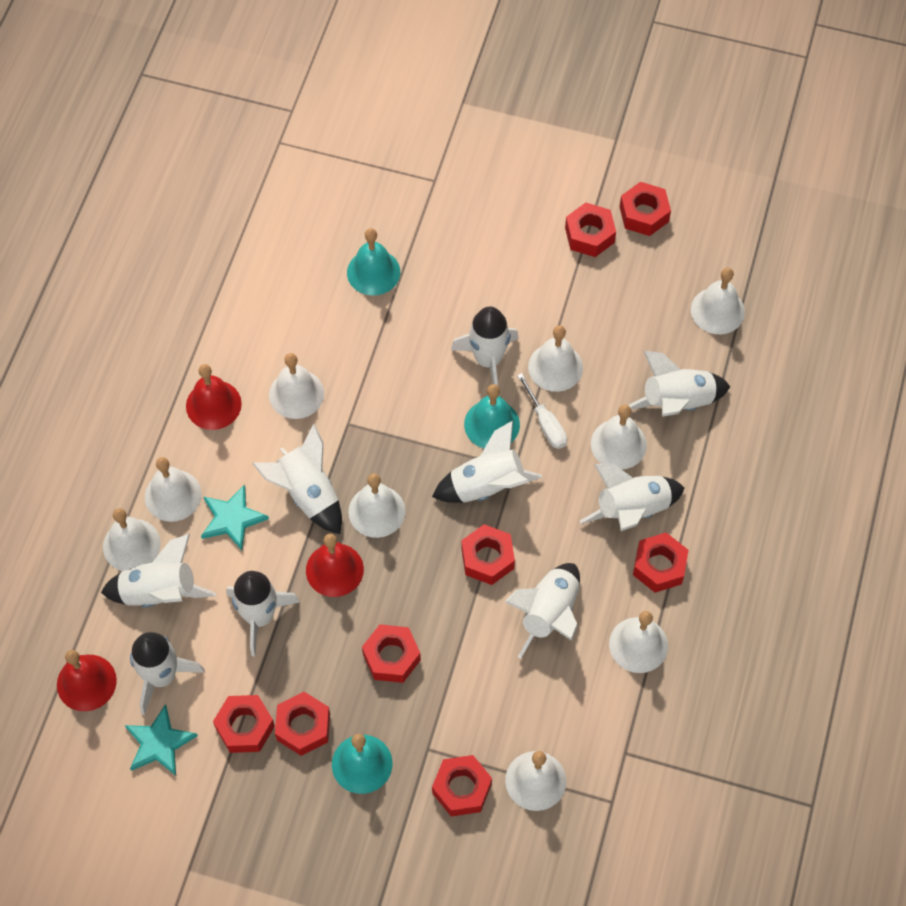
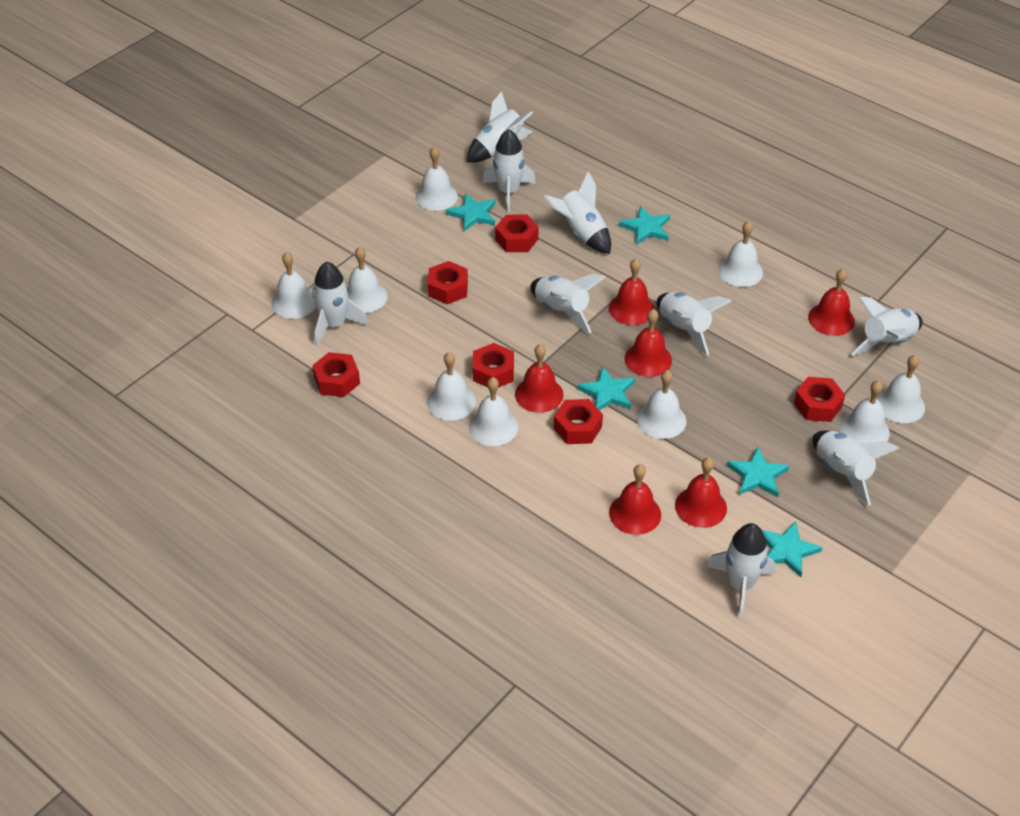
red bell: [57,650,117,711] [186,364,242,430] [306,534,364,597] = 3 -> [515,344,563,413] [609,259,655,325] [609,464,661,535] [624,309,672,377] [675,457,727,528] [808,269,855,336] = 6
red nut: [213,695,275,753] [275,692,330,756] [362,624,421,683] [432,755,492,816] [461,524,515,585] [565,203,616,257] [620,182,671,236] [633,533,688,593] = 8 -> [312,352,360,397] [428,261,468,304] [472,343,514,388] [495,214,539,252] [554,399,603,444] [794,377,845,422] = 6
turquoise bell: [332,734,393,794] [347,228,400,295] [464,384,520,449] = 3 -> none = 0
turquoise star: [125,704,198,776] [201,484,269,550] = 2 -> [446,193,495,231] [577,367,635,411] [619,206,670,245] [727,447,789,497] [762,521,823,577] = 5
white screwdriver: [517,373,567,449] = 1 -> none = 0

